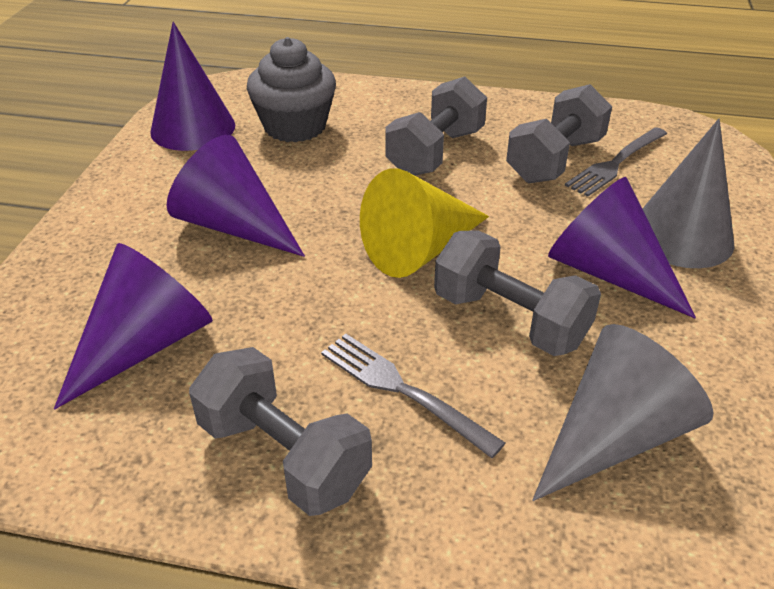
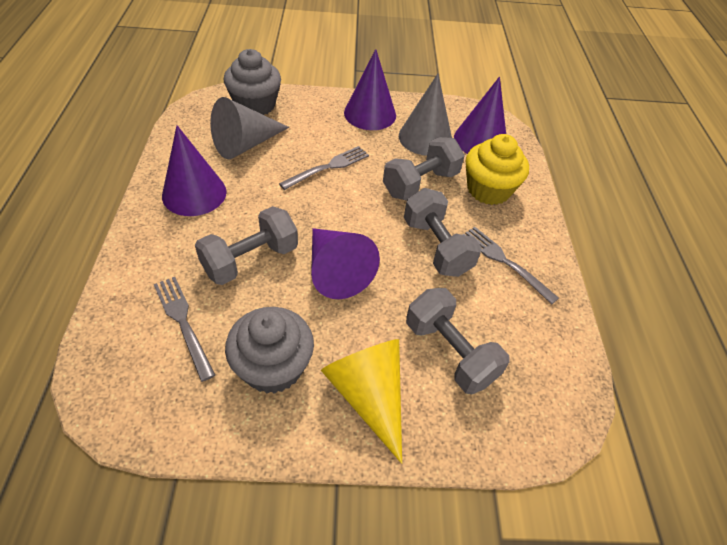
grey cupcake: [247,37,336,143] = 1 -> [224,49,281,115] [225,307,314,394] = 2
grey fork: [321,334,505,458] [565,127,667,197] = 2 -> [154,277,215,382] [279,146,369,190] [462,227,559,305] = 3
yellow cupcake: none = 0 -> [466,134,529,205] = 1

